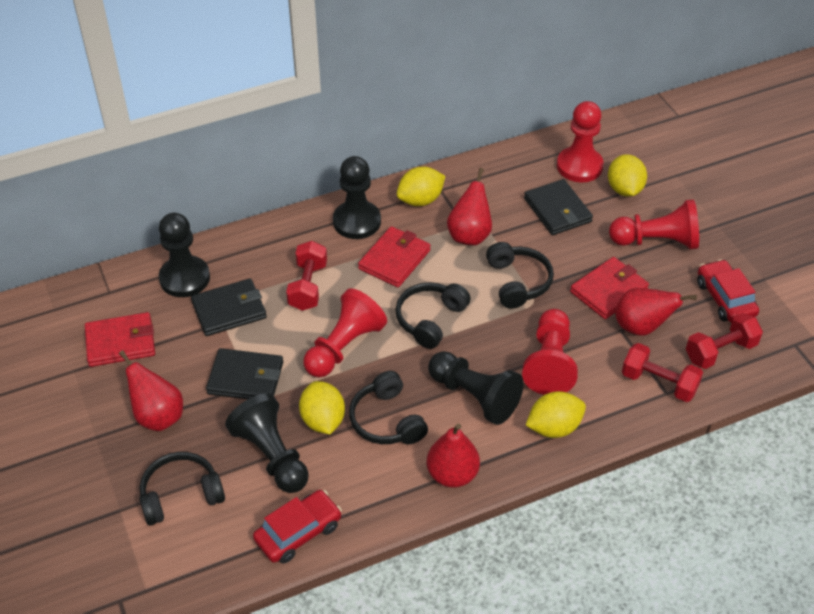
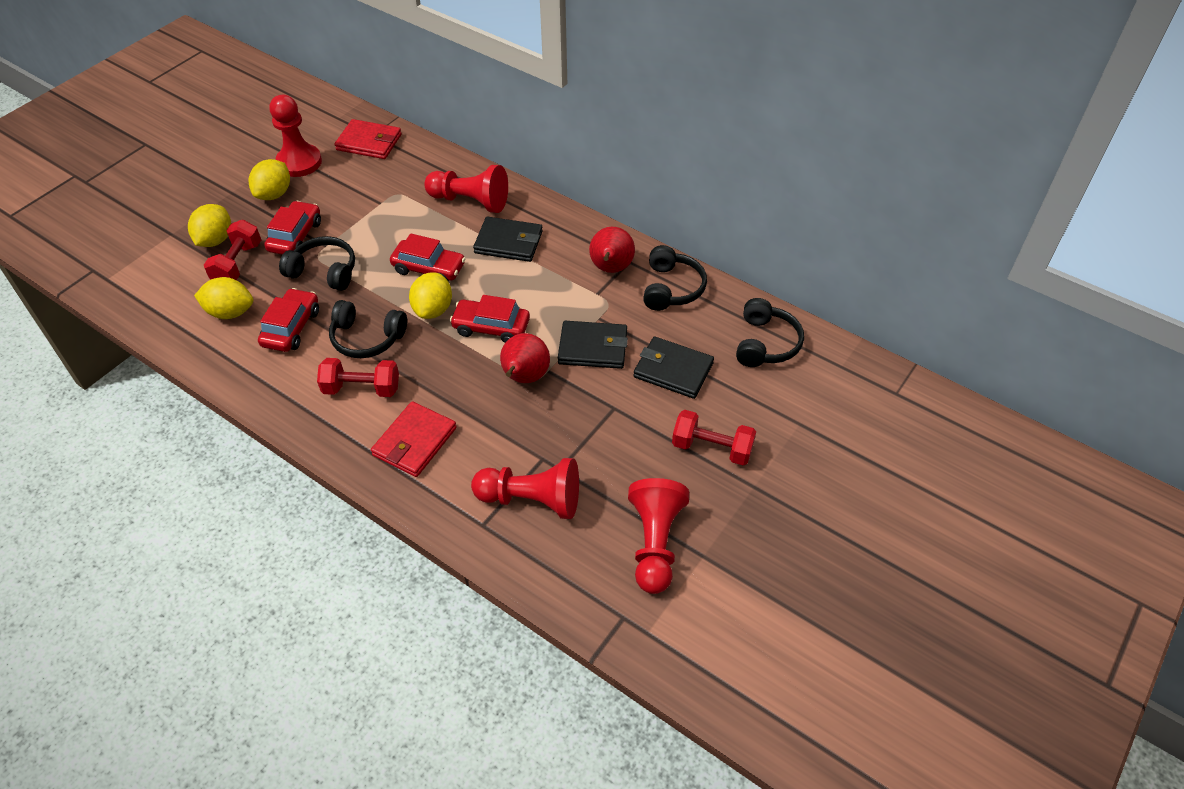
black pawn: [159,213,210,297] [225,393,309,493] [333,156,381,239] [428,351,524,425] = 4 -> none = 0
red car: [253,490,342,564] [697,259,759,323] = 2 -> [258,288,319,352] [264,201,321,255] [390,233,466,281] [450,295,530,343] = 4
red pear: [119,350,183,431] [427,423,480,488] [447,168,492,246] [615,288,697,336] = 4 -> [500,333,550,383] [589,227,635,273] = 2
red wallet: [85,312,155,367] [358,226,431,287] [570,257,649,319] = 3 -> [335,119,402,159] [371,401,457,477] = 2

